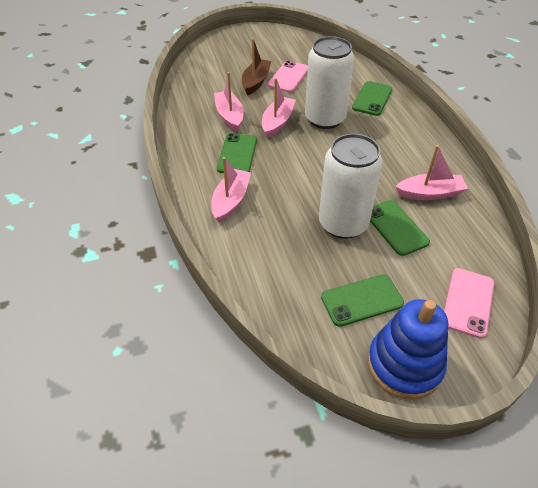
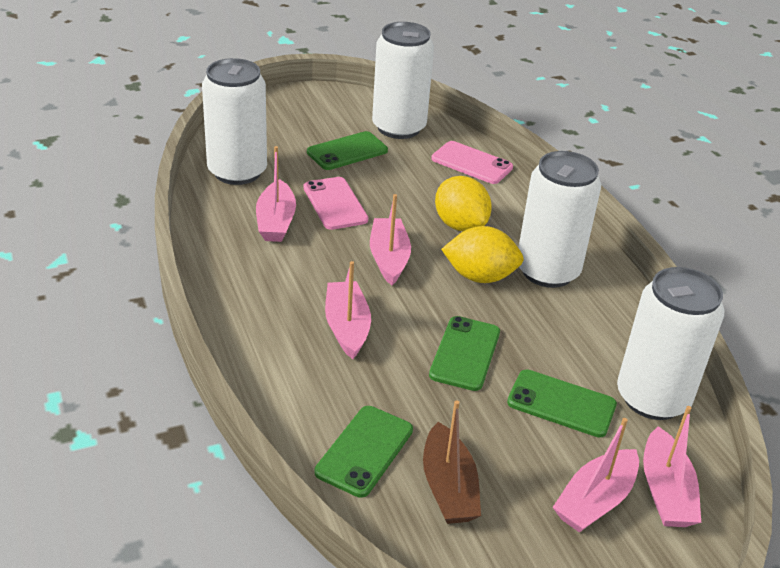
blue stacking toy: [368,299,448,399] = 1 -> none = 0
pink boat: [211,157,251,223] [214,72,244,132] [262,78,296,138] [395,145,468,200] = 4 -> [256,146,296,242] [325,261,371,359] [370,194,411,285] [552,418,639,533] [643,406,701,527] = 5
white can: [305,36,354,129] [319,134,383,239] = 2 -> [202,58,267,185] [372,22,434,139] [518,151,601,288] [617,267,725,420] = 4
yellow lemon: none = 0 -> [435,176,492,231] [441,226,524,283] = 2

